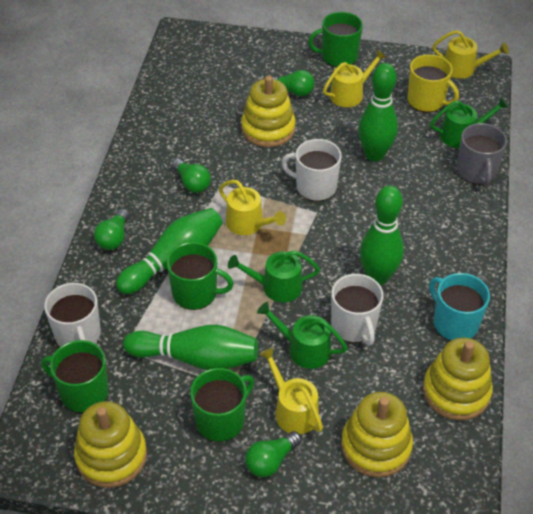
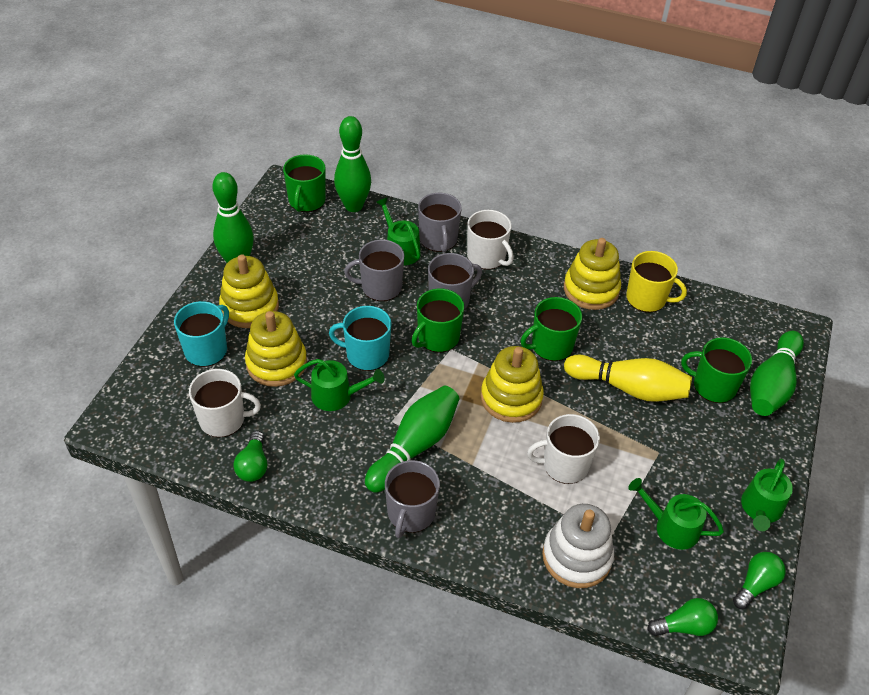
green light bulb: [94,209,129,250] [172,159,211,193] [245,431,301,477] [272,70,315,96] = 4 -> [234,431,267,482] [647,598,718,636] [733,552,786,609] = 3
green watering can: [228,250,320,302] [257,302,347,369] [430,97,509,148] = 3 -> [294,359,385,411] [376,197,421,266] [628,478,724,550] [741,459,793,531] = 4
grey mug: [457,123,507,186] = 1 -> [344,239,404,301] [385,460,440,538] [418,193,462,252] [428,253,482,310] = 4
turquoise mug: [429,273,490,341] = 1 -> [174,301,229,367] [329,306,391,371] = 2
white stacking toy: none = 0 -> [542,504,614,588] = 1
yellow bowling pin: none = 0 -> [564,355,692,402] = 1
yellow watering can: [219,180,286,235] [259,348,323,434] [323,49,386,107] [432,30,509,79] = 4 -> none = 0

